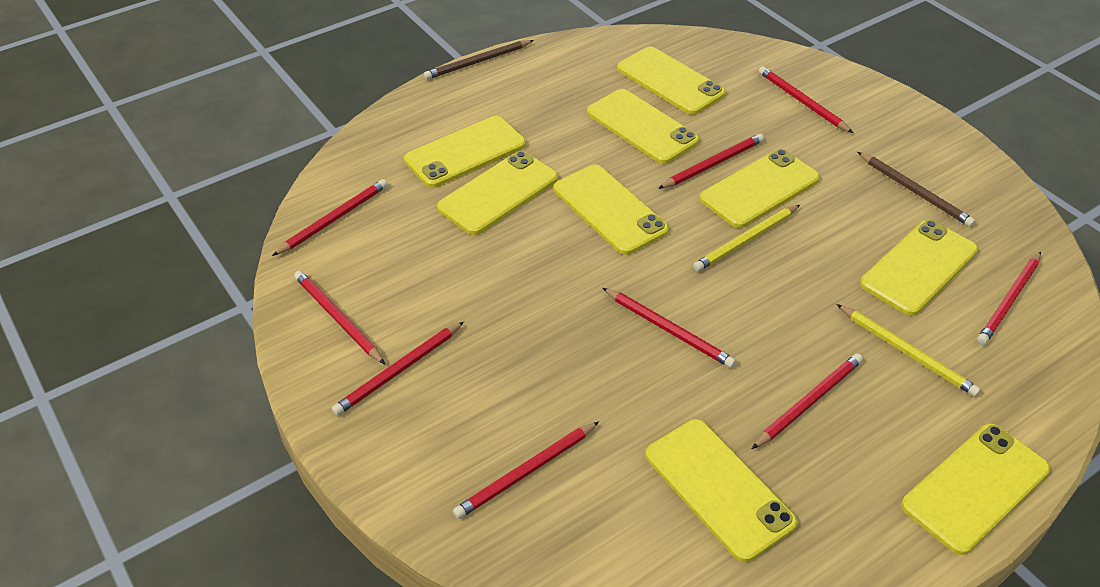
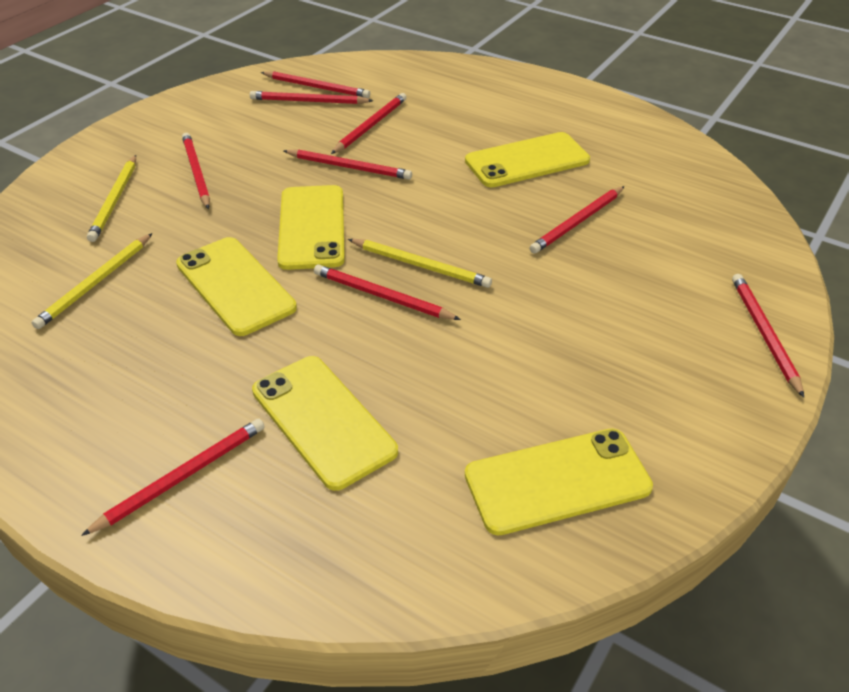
brown pencil: [424,40,534,80] [858,152,976,227] = 2 -> none = 0
yellow pencil: [693,205,800,271] [836,304,981,397] = 2 -> [32,233,153,329] [87,155,136,242] [348,239,492,288] = 3
yellow phone: [404,116,526,188] [437,151,558,235] [554,165,669,255] [587,89,699,164] [617,47,726,115] [646,419,797,562] [700,149,820,228] [860,220,978,316] [901,424,1050,555] = 9 -> [176,237,297,336] [252,356,398,491] [277,185,345,270] [465,132,590,187] [465,428,653,536] = 5

